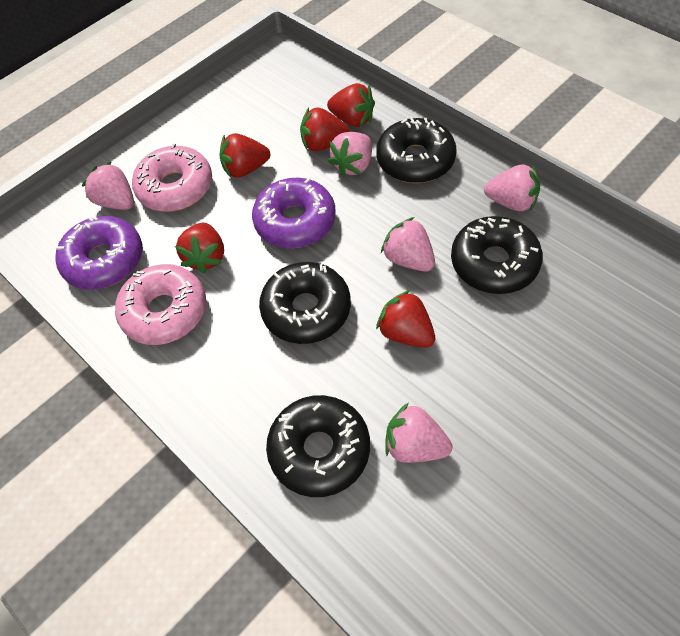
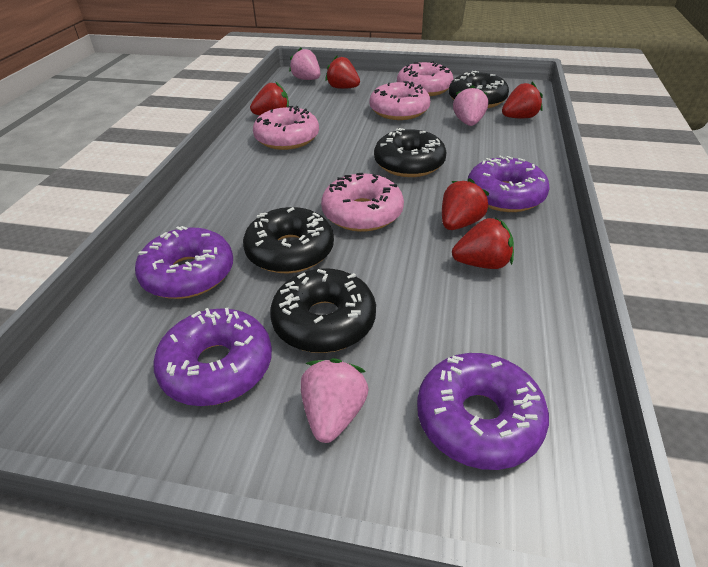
pink donut: [115,264,206,345] [132,144,212,212] = 2 -> [253,106,319,150] [321,173,404,232] [370,81,430,120] [397,61,453,96] = 4
pink strawberry: [82,162,134,210] [328,132,372,177] [381,217,435,272] [385,403,452,463] [484,164,540,211] = 5 -> [289,48,320,80] [301,358,369,443] [453,85,488,126] = 3
purple donut: [55,216,142,290] [252,178,336,248] = 2 -> [135,226,233,299] [153,308,272,406] [417,353,549,470] [467,156,550,212] = 4

